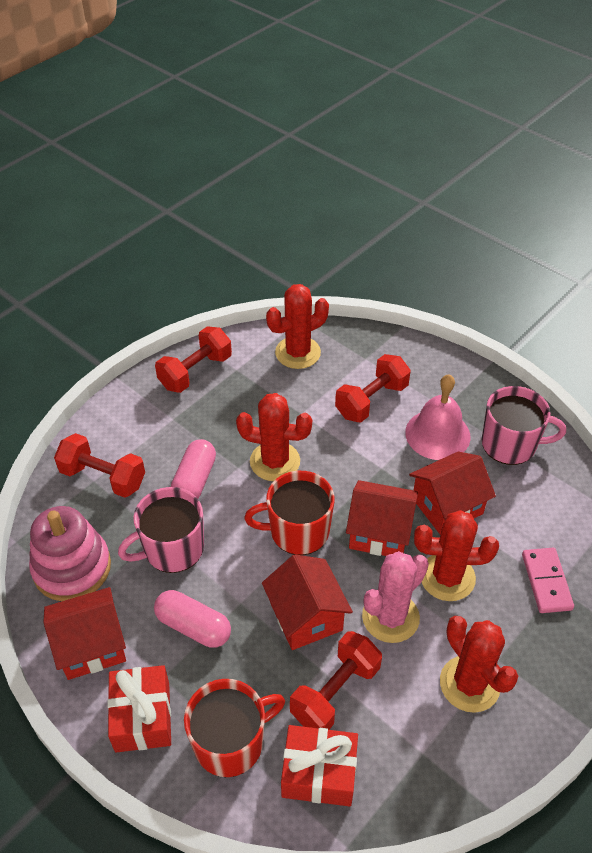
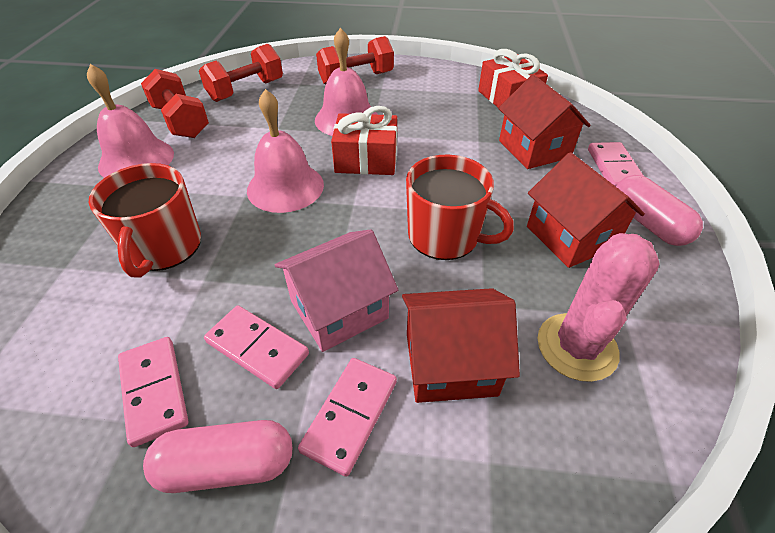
pink bell: [405,374,471,460] = 1 -> [87,64,174,178] [247,89,324,213] [315,28,378,136] = 3
pink domino: [522,548,574,613] = 1 -> [118,337,188,447] [204,306,309,389] [298,358,397,477] [588,142,644,186] = 4
pink house: none = 0 -> [275,230,398,352] = 1
pink mug: [118,487,204,573] [482,386,566,465] = 2 -> none = 0
pink stacking toy: [29,506,111,601] = 1 -> none = 0
red cactus: [236,393,312,481] [266,284,329,369] [414,510,499,601] [440,616,518,713] = 4 -> none = 0
red dumbbell: [54,433,145,498] [155,326,232,393] [290,631,382,730] [335,354,411,423] = 4 -> [141,69,209,138] [199,44,283,102] [316,36,394,85] = 3
red house: [43,587,126,680] [262,554,353,650] [346,480,418,556] [409,451,496,535] = 4 -> [402,288,520,403] [498,74,591,169] [527,152,645,268] = 3

